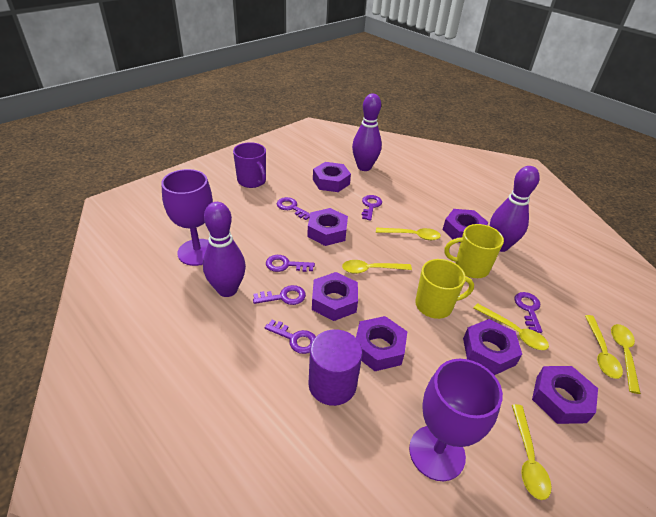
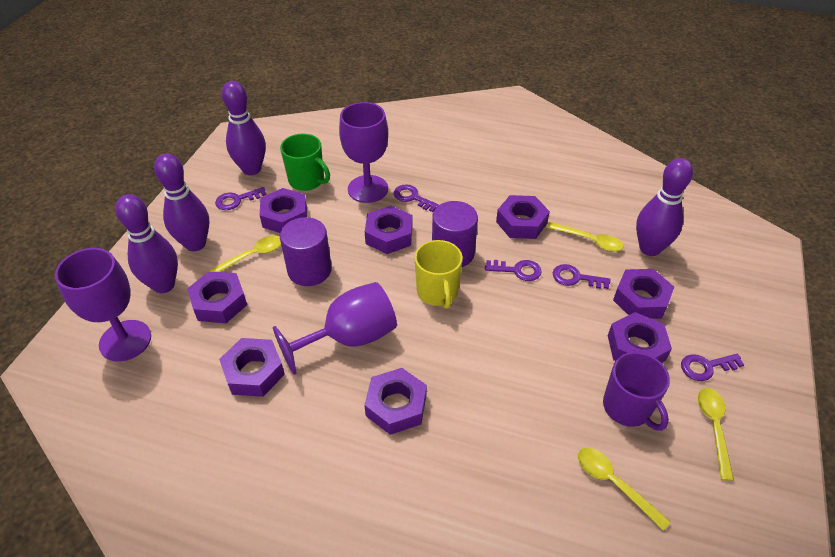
green mug: none = 0 -> [280,134,330,191] = 1
purple bowling pin: [203,202,246,297] [352,94,382,171] [490,166,540,252] = 3 -> [115,194,178,293] [154,153,209,251] [222,81,266,175] [636,158,693,256] = 4
purple cylinder: [308,329,363,406] = 1 -> [280,217,332,286] [432,201,478,267] = 2
purple goblet: [161,169,213,266] [409,359,503,481] = 2 -> [55,248,151,362] [273,282,397,375] [339,102,388,203] = 3
purple key: [253,285,306,305] [265,320,316,354] [266,255,315,272] [277,197,310,220] [362,195,382,221] [514,292,542,333] = 6 -> [215,187,266,210] [394,184,439,212] [485,260,542,281] [553,264,611,289] [681,354,744,381] = 5
purple nut: [307,208,348,246] [312,272,358,321] [313,162,351,192] [356,316,407,371] [443,209,488,243] [463,319,522,375] [532,366,598,424] = 7 -> [187,271,247,323] [219,338,285,397] [260,188,307,233] [364,368,427,435] [365,206,412,254] [496,195,550,239] [608,312,672,363] [613,269,674,319] = 8
yellow mug: [415,259,474,319] [445,224,504,278] = 2 -> [414,240,463,309] = 1
yellow spoon: [342,260,412,274] [376,228,441,240] [474,303,549,350] [512,404,552,500] [585,315,623,379] [611,324,641,394] = 6 -> [207,235,281,272] [546,222,624,252] [578,448,670,531] [698,388,734,481] = 4

